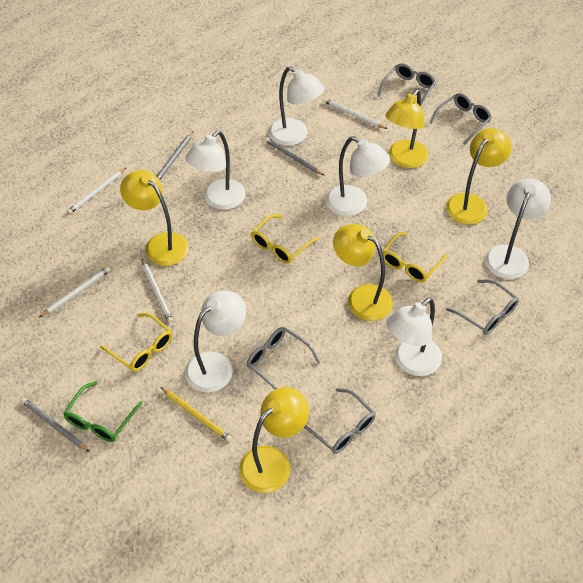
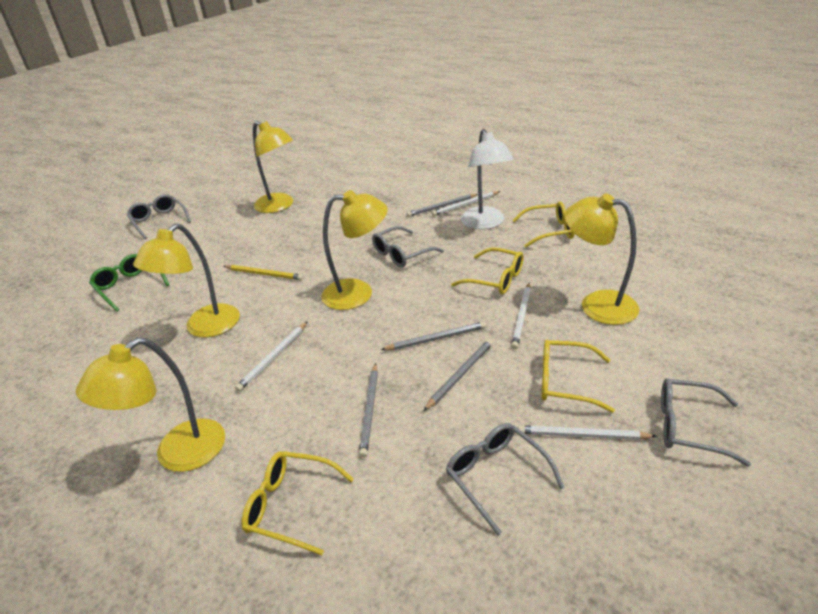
grey glasses: [247,327,321,390] [304,388,376,454] [378,63,436,105] [429,93,492,145] [446,279,519,335] = 5 -> [127,194,191,239] [372,226,444,267] [446,423,565,535] [661,378,751,467] = 4
grey pencil: [21,398,90,452] [156,132,193,180] [265,137,325,176] = 3 -> [359,363,378,458] [381,321,486,350] [407,194,478,217] [423,339,493,411] = 4
white lamp: [185,130,245,210] [185,291,246,393] [269,66,324,146] [326,136,390,216] [386,298,442,376] [485,178,551,279] = 6 -> [461,129,514,229] = 1
yellow glasses: [100,313,172,372] [251,214,318,263] [382,232,448,282] = 3 -> [241,451,354,555] [451,247,524,294] [512,201,575,248] [541,340,615,413] = 4

